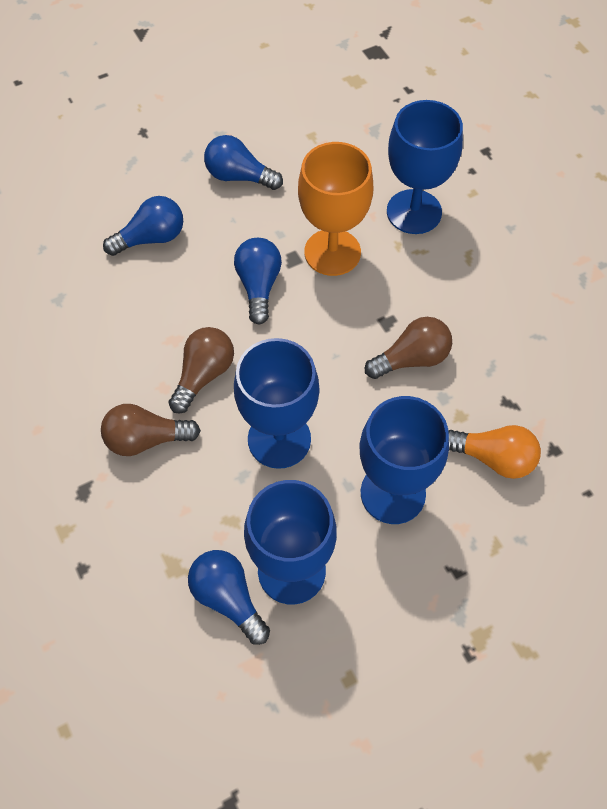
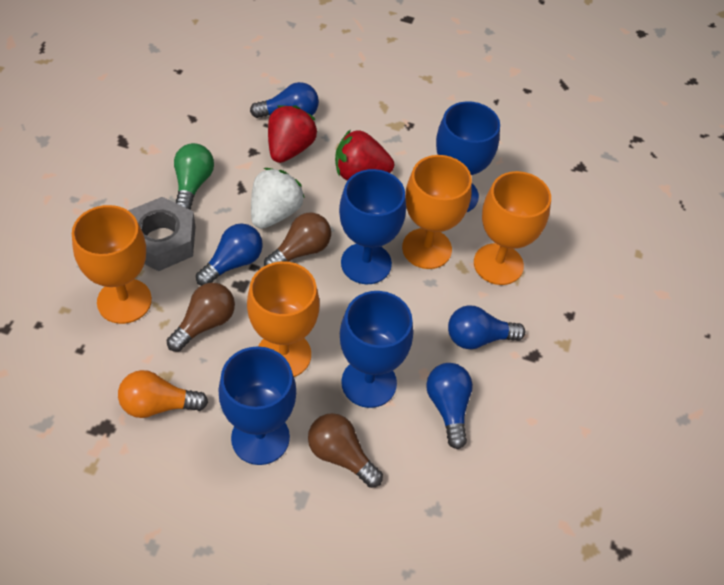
green light bulb: none = 0 -> [174,143,214,210] = 1
grey nut: none = 0 -> [128,197,195,271] = 1
orange goblet: [298,142,373,276] = 1 -> [72,205,152,324] [247,261,320,377] [402,155,472,269] [474,171,551,285] = 4
red strawberry: none = 0 -> [268,105,317,163] [335,129,394,180] = 2
white strawberry: none = 0 -> [251,168,305,229] = 1

